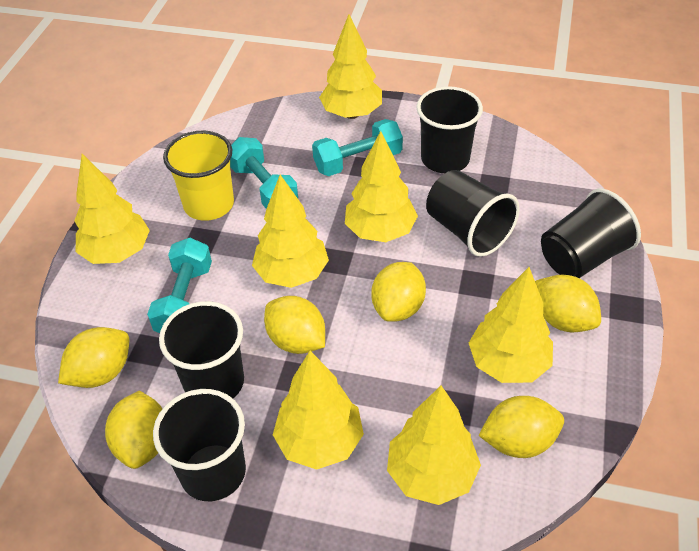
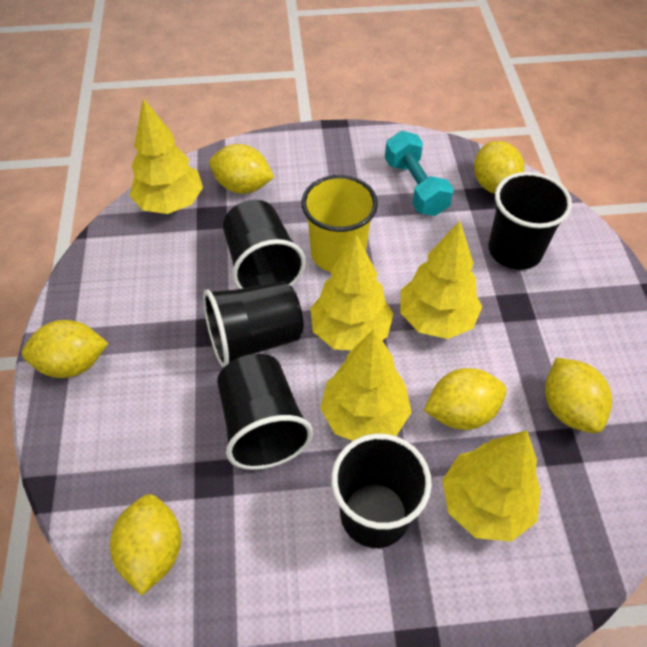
turquoise dumbbell: [147,238,212,333] [230,137,298,209] [312,119,403,176] = 3 -> [385,131,454,216] = 1
yellow tree: [74,154,150,264] [252,175,329,288] [273,351,364,469] [319,14,382,119] [345,131,418,242] [387,385,481,505] [469,267,553,383] = 7 -> [129,98,203,214] [311,234,394,351] [320,329,412,441] [400,221,482,339] [442,430,541,542] = 5

